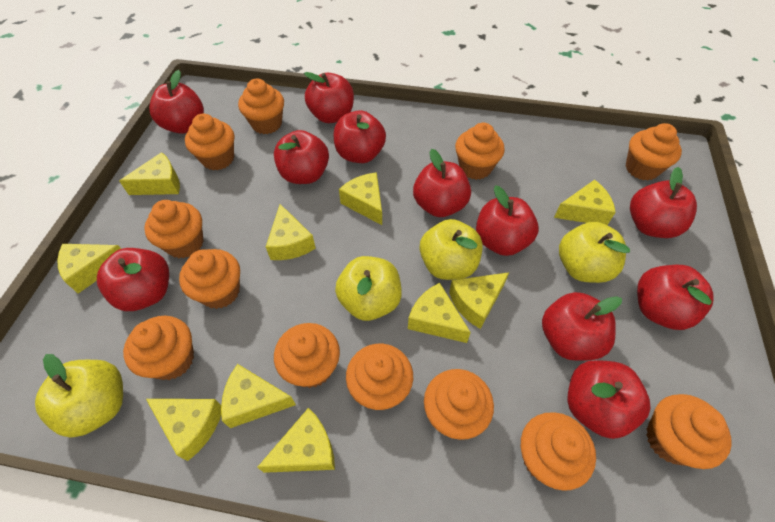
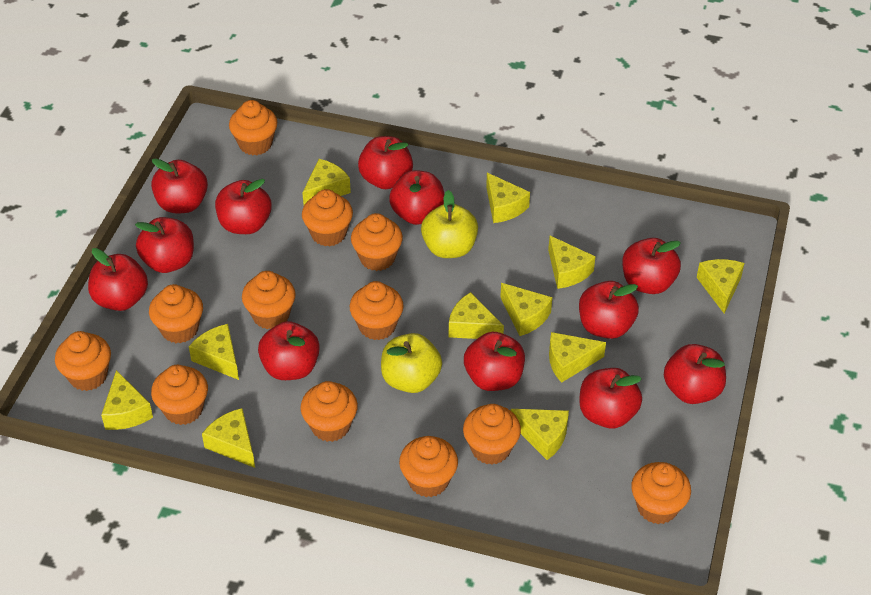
red apple: [97,248,169,311] [149,70,204,134] [274,130,329,184] [304,72,354,123] [334,110,386,163] [413,149,471,217] [476,185,539,256] [542,292,622,361] [567,360,651,439] [630,167,697,238] [637,265,714,330] = 11 -> [88,248,148,311] [135,217,194,273] [151,158,208,213] [215,179,272,234] [258,321,320,380] [358,136,413,189] [389,170,444,225] [464,332,525,391] [579,281,639,339] [579,368,642,429] [622,238,681,294] [664,344,726,404] = 12
yellow apple: [35,354,123,437] [335,256,402,321] [420,219,483,280] [559,222,630,283] = 4 -> [381,333,442,393] [421,190,478,258] = 2
yellow cheese: [57,244,121,293] [119,152,180,195] [146,399,221,461] [221,364,296,428] [257,408,335,473] [266,204,316,260] [339,172,382,225] [408,283,471,343] [449,272,509,329] [554,180,616,225] = 10 -> [101,370,153,430] [189,324,239,380] [202,408,255,468] [302,159,351,205] [449,292,504,339] [486,173,530,223] [500,283,552,336] [511,409,569,460] [548,236,596,289] [549,332,606,383] [697,259,744,314] = 11

